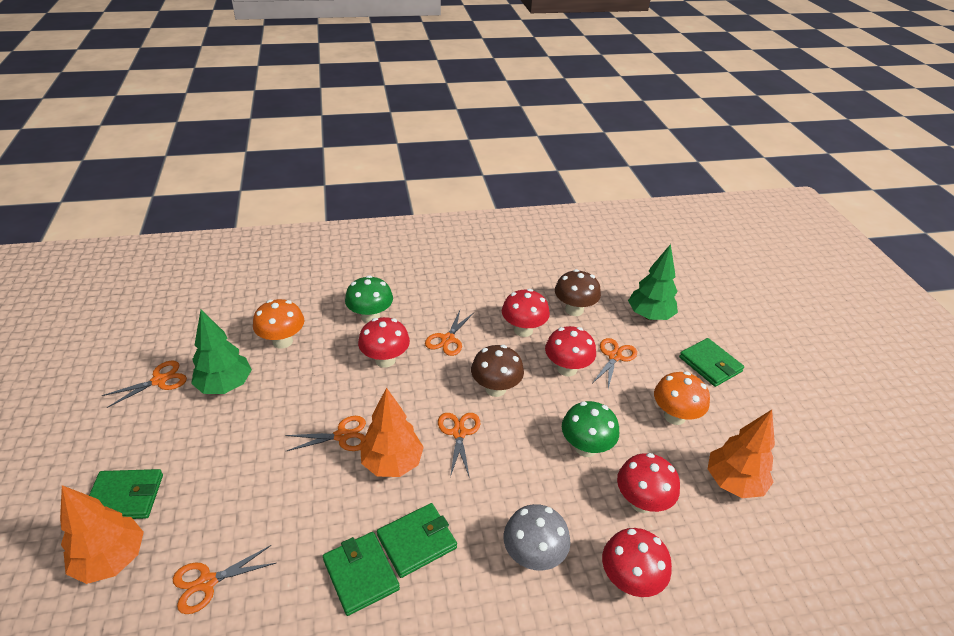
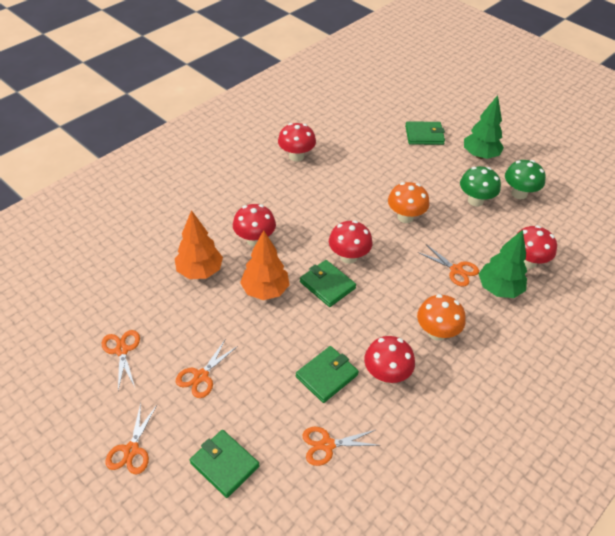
brown mushroom: [471,345,524,397] [555,269,601,316] = 2 -> none = 0
grey mushroom: [503,504,570,571] = 1 -> none = 0
orange scissors: [102,361,187,408] [173,545,276,614] [285,416,366,451] [425,310,474,356] [438,413,480,478] [593,338,637,388] = 6 -> [102,330,140,390] [105,403,157,474] [176,340,238,398] [302,427,380,466] [418,244,479,286] = 5
orange tree: [60,485,144,584] [360,387,424,477] [708,410,775,498] = 3 -> [175,210,223,279] [240,230,289,300] = 2

